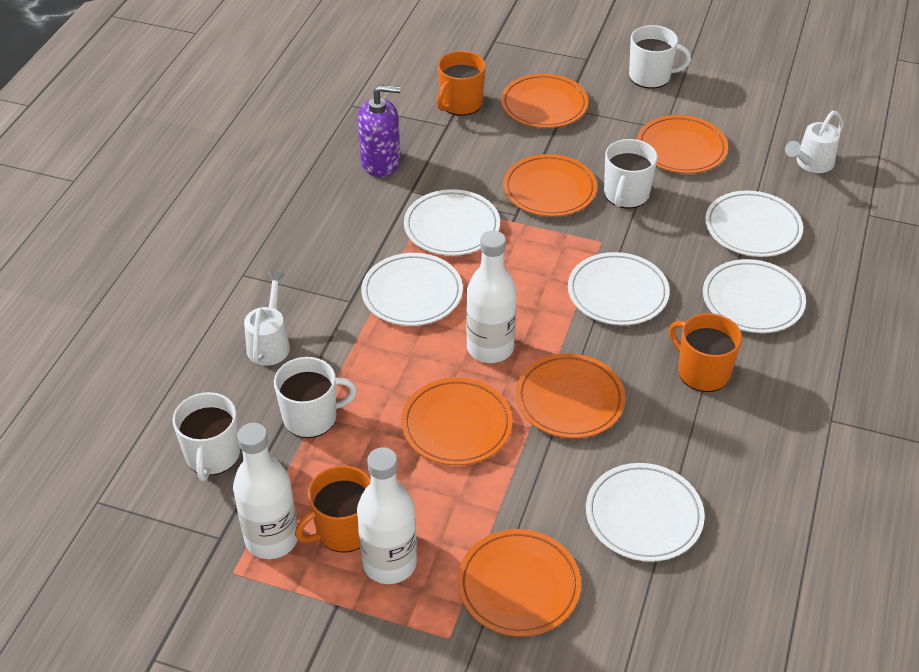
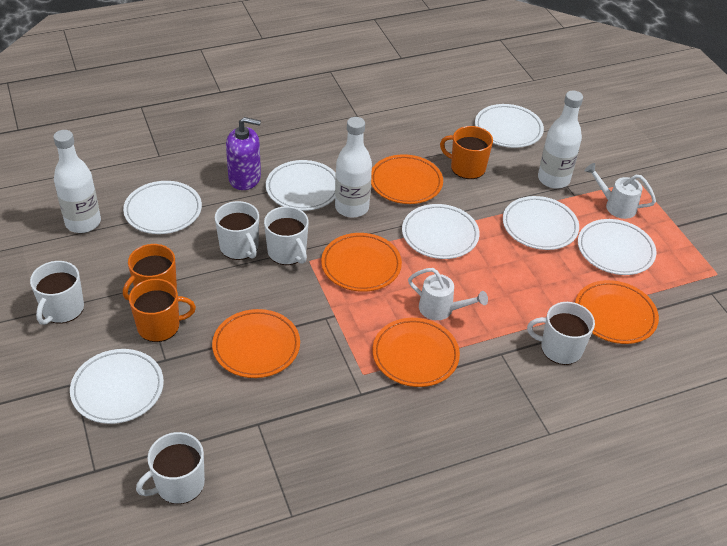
orange plate: [401,378,512,465] [458,529,581,637] [501,74,588,128] [503,154,597,217] [516,354,626,438] [637,115,728,174] = 6 -> [212,309,300,378] [321,233,402,292] [371,154,443,204] [372,318,460,387] [575,280,659,344] = 5
white mug: [172,392,240,481] [274,357,357,438] [604,139,658,209] [629,25,691,89] = 4 -> [30,261,84,325] [136,432,205,504] [215,201,259,260] [264,206,309,265] [527,302,595,365] = 5
white plate: [361,253,463,326] [404,189,500,256] [568,252,670,325] [586,463,705,562] [703,259,806,333] [705,191,803,257] = 6 -> [70,349,164,424] [123,181,202,234] [266,160,336,211] [402,204,480,259] [475,104,544,148] [503,196,579,250] [578,219,656,275] = 7

